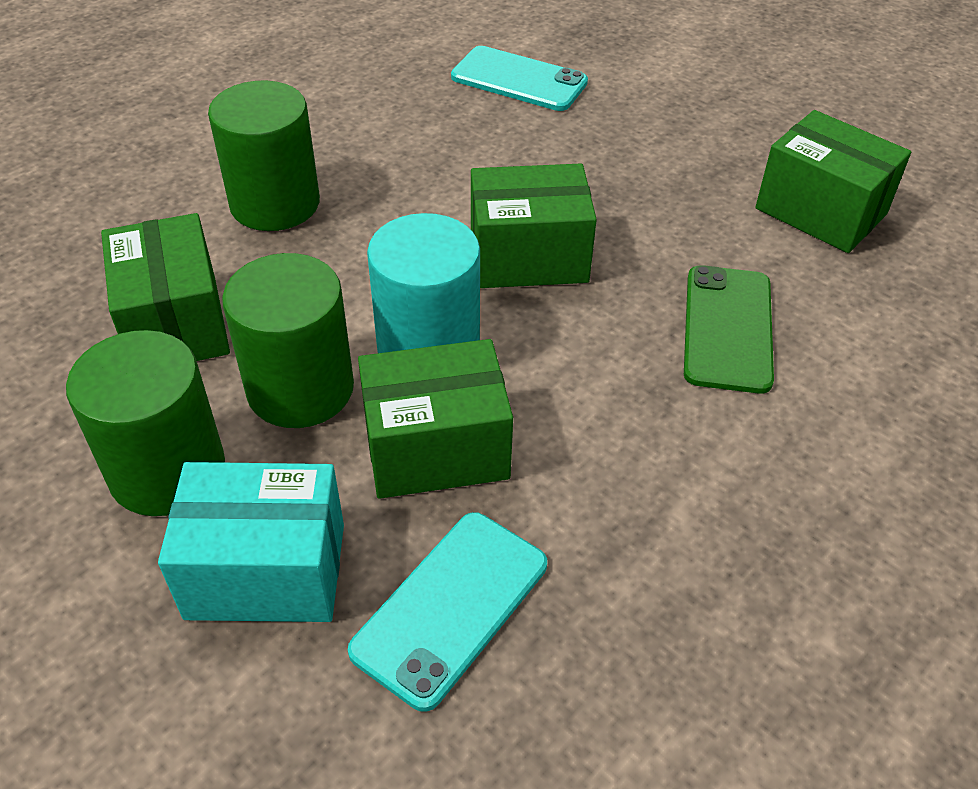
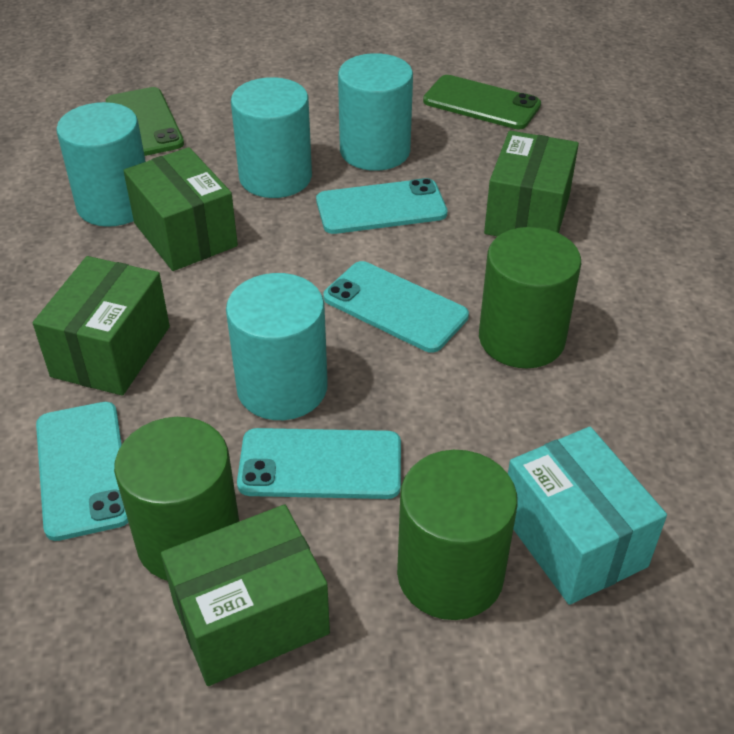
green phone: [684,265,774,394] = 1 -> [106,87,184,156] [423,75,541,129] = 2
turquoise cylinder: [367,213,480,353] = 1 -> [56,102,146,227] [226,273,328,420] [231,77,312,198] [338,53,413,171] = 4
turquoise phone: [348,512,547,712] [451,46,588,111] = 2 -> [36,402,129,541] [237,428,401,499] [316,178,447,234] [323,261,469,353] = 4

